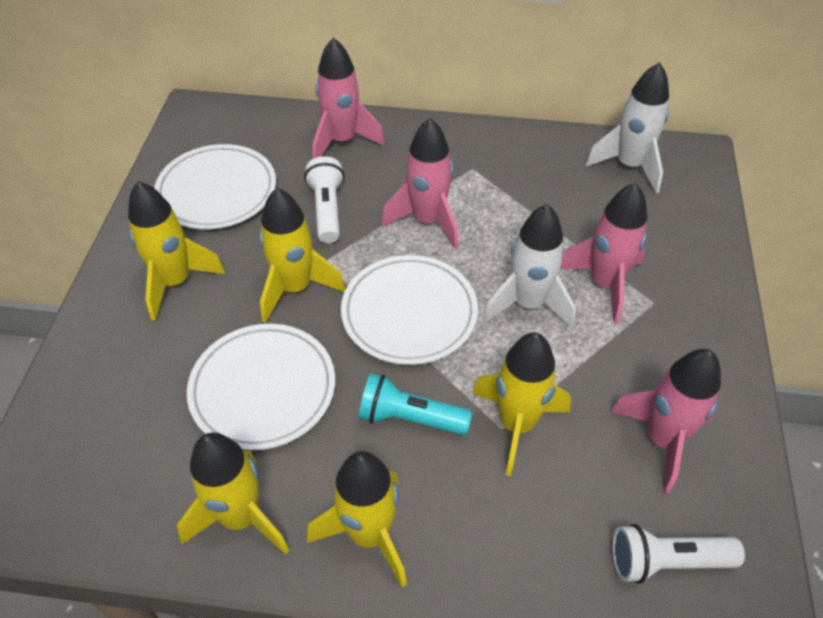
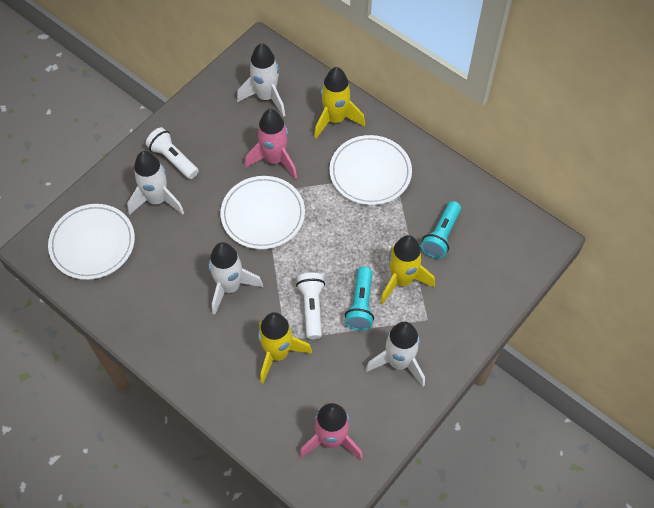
pink rocket: [312,37,385,159] [381,118,459,250] [560,183,648,324] [610,349,721,494] = 4 -> [245,109,297,179] [299,402,363,460] = 2
turquoise flashlight: [358,373,472,435] = 1 -> [345,267,374,331] [421,201,461,259] = 2
white rocket: [483,204,576,329] [585,62,669,194] = 2 -> [127,151,184,215] [208,242,263,315] [237,43,285,117] [366,322,425,387] = 4
yellow rocket: [128,181,226,321] [177,433,289,555] [259,188,345,323] [307,451,407,588] [472,332,571,476] = 5 -> [258,312,312,383] [314,67,365,139] [380,235,435,304] = 3

